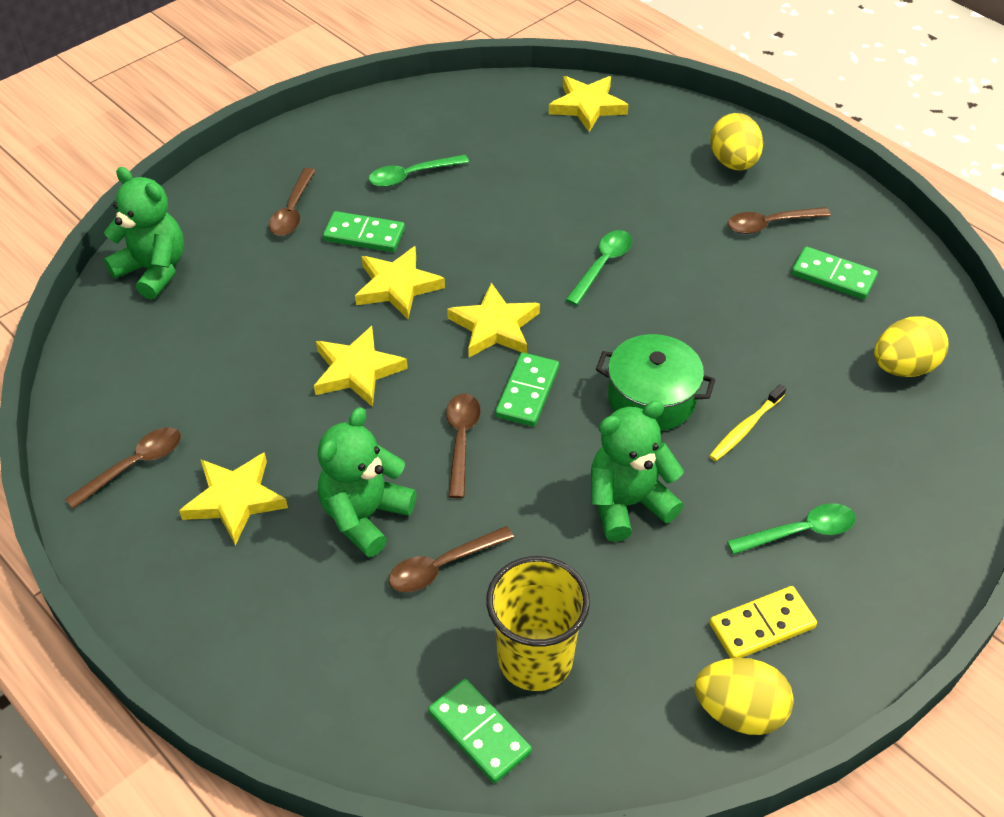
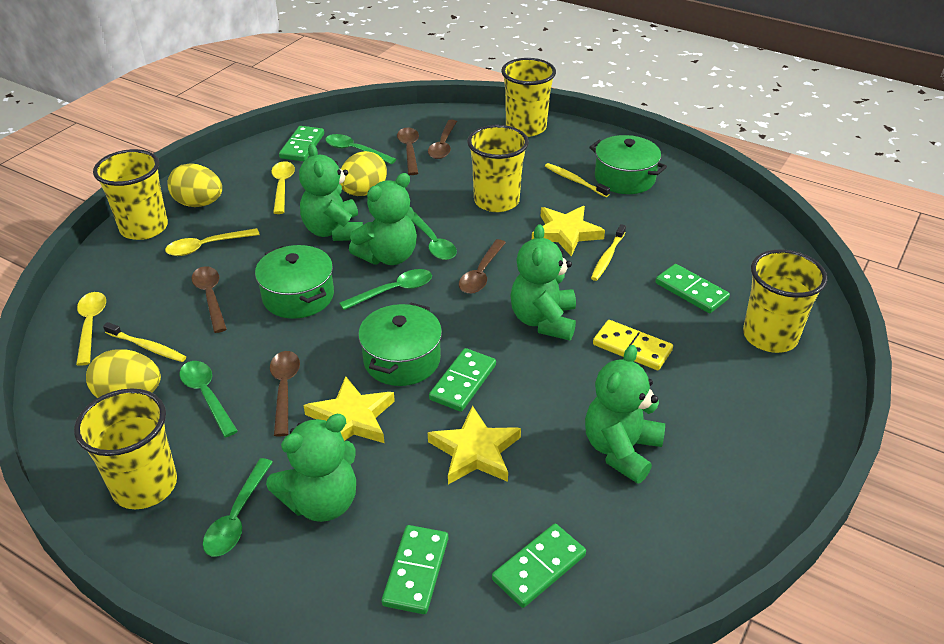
green domino: [323,211,405,252] [428,679,532,783] [495,352,559,427] [791,247,878,300] = 4 -> [279,126,324,161] [382,525,448,614] [429,348,496,412] [492,524,586,608] [655,264,730,313] = 5
green pot: [596,334,715,431] = 1 -> [255,245,334,319] [358,302,442,386] [589,135,667,194] = 3
green spoon: [369,155,469,187] [565,230,632,305] [727,503,856,555] = 3 -> [180,361,238,437] [203,458,273,557] [325,134,396,164] [339,269,432,310] [411,212,457,260] = 5
green teddy bear: [104,167,184,300] [318,407,417,557] [591,400,684,542] = 3 -> [266,414,356,522] [299,144,363,241] [349,173,417,265] [510,224,576,340] [585,345,665,484] = 5
yellow cup: [486,556,590,691] = 1 -> [74,388,177,509] [93,149,168,240] [467,125,529,212] [501,58,556,137] [743,249,827,353] = 5
yellow spoon: none = 0 -> [76,292,106,366] [165,228,260,256] [271,161,295,214] = 3
yellow star: [179,452,288,545] [314,326,408,407] [355,246,445,319] [447,283,540,357] [549,76,629,132] = 5 -> [303,376,395,443] [428,406,521,484] [532,206,605,257] = 3
yellow toothbrush: [709,384,786,461] = 1 -> [103,322,186,362] [545,163,610,197] [591,224,626,281] = 3

